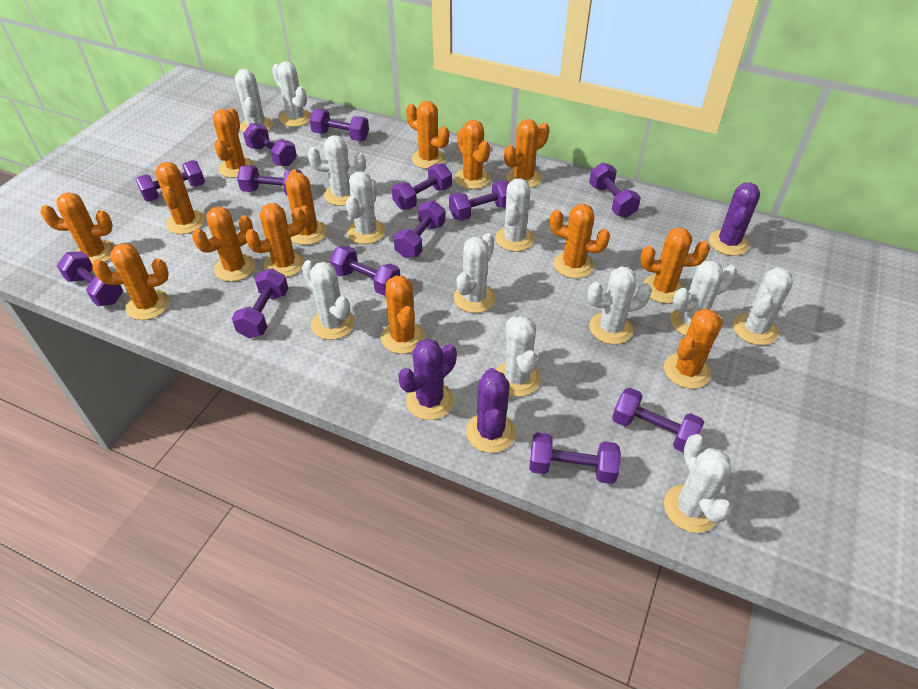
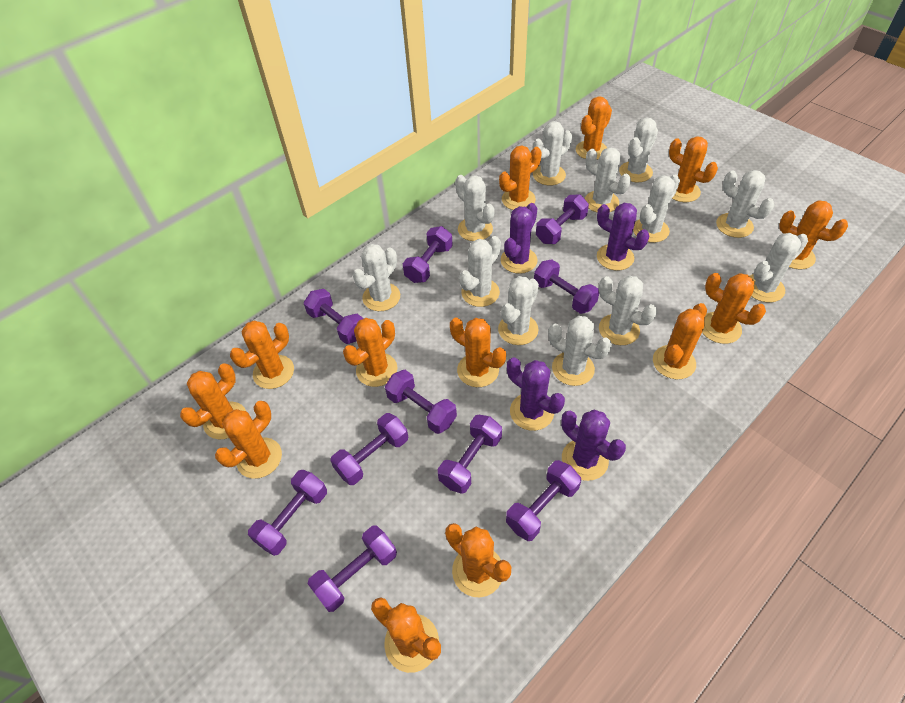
orange cactus: [40,192,115,265] [93,243,170,320] [155,162,205,234] [192,206,255,282] [213,108,255,178] [245,203,306,277] [285,169,327,245] [381,276,425,354] [406,101,449,169] [455,120,490,189] [504,119,549,188] [550,204,610,278] [640,227,710,303] [664,309,723,389] = 14 -> [180,363,246,439] [215,401,282,479] [230,320,294,389] [343,318,397,387] [371,597,441,673] [445,523,511,597] [450,317,506,387] [499,146,542,210] [576,96,612,160] [653,303,707,379] [669,136,718,202] [702,273,766,344] [779,200,848,269] = 13
purple cactus: [398,339,457,420] [466,368,516,453] [709,182,760,256] = 3 -> [501,203,538,274] [507,357,565,431] [561,410,626,481] [597,203,649,271] = 4
purple dumbbell: [57,251,123,306] [135,160,205,202] [232,268,289,338] [237,165,302,196] [243,123,297,166] [309,109,369,141] [330,246,400,296] [392,163,452,210] [394,200,445,258] [449,180,510,221] [529,432,621,484] [589,162,641,218] [612,388,704,453] = 13 -> [248,470,327,556] [304,289,364,344] [308,526,397,612] [330,413,408,485] [385,370,457,434] [403,226,453,283] [438,415,502,494] [506,460,581,541] [534,260,599,314] [536,194,589,244] = 10

